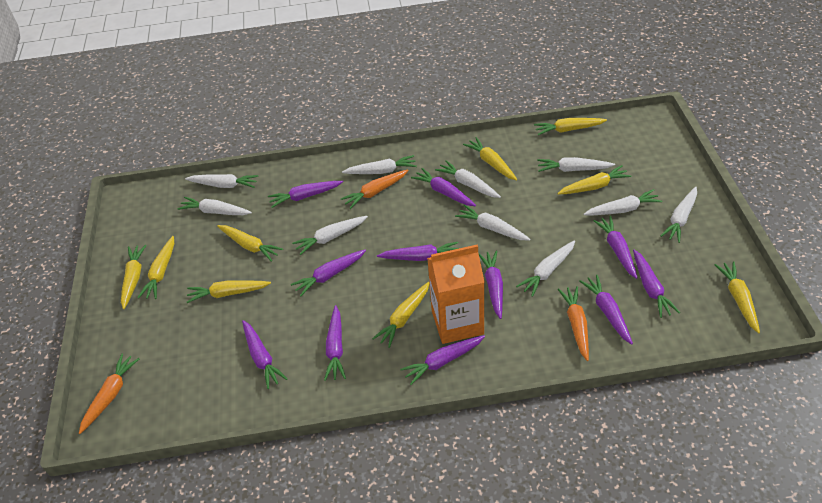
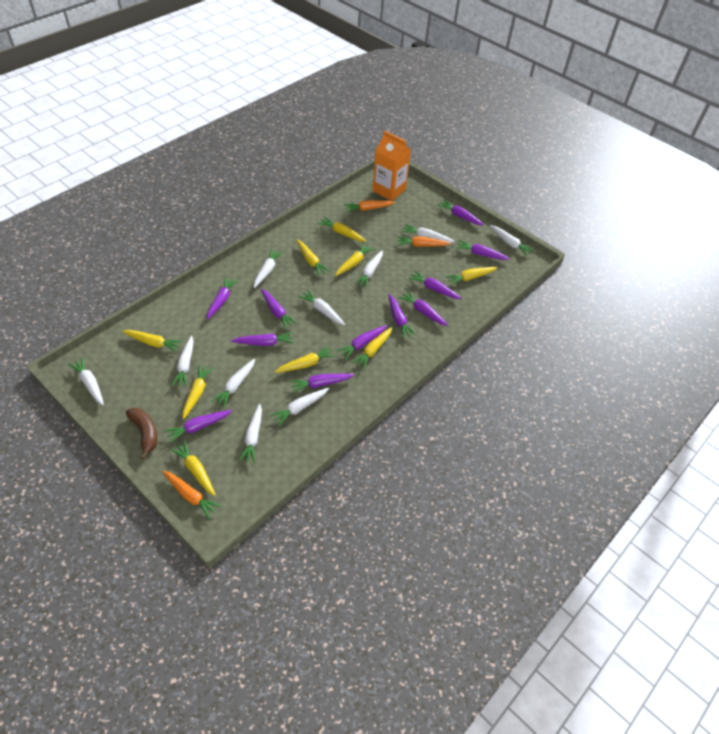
brown banana: none = 0 -> [126,408,157,459] = 1

